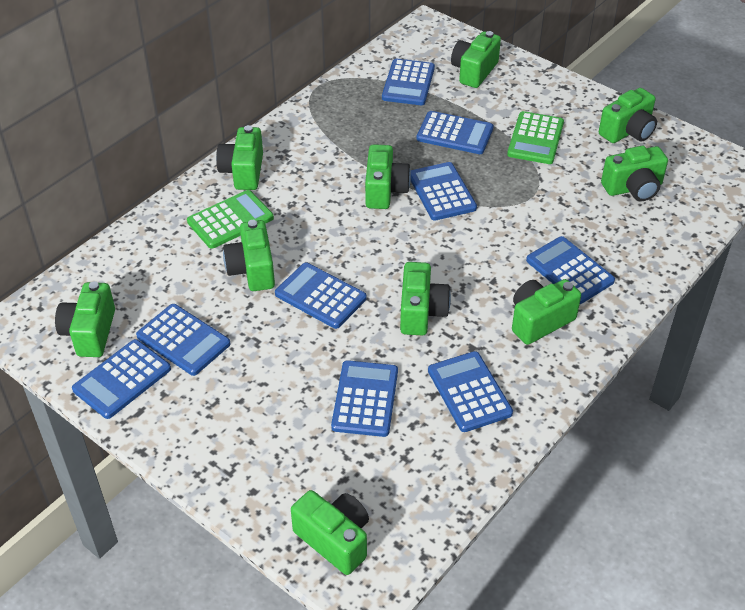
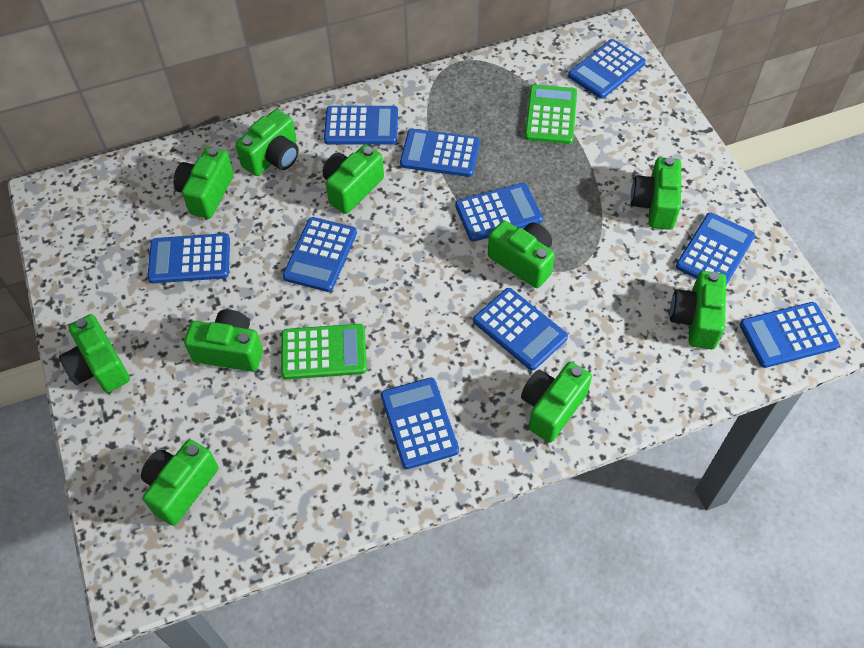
blue calculator: [72,339,171,419] [136,304,230,376] [275,263,367,329] [331,360,398,437] [382,59,435,105] [411,162,477,221] [416,111,494,154] [428,351,513,432] [526,236,615,304] = 9 -> [147,233,230,283] [283,217,357,292] [324,106,398,144] [381,377,459,469] [400,129,480,177] [455,183,543,242] [473,288,568,371] [568,39,646,99] [676,213,755,285] [740,302,839,368] = 10

